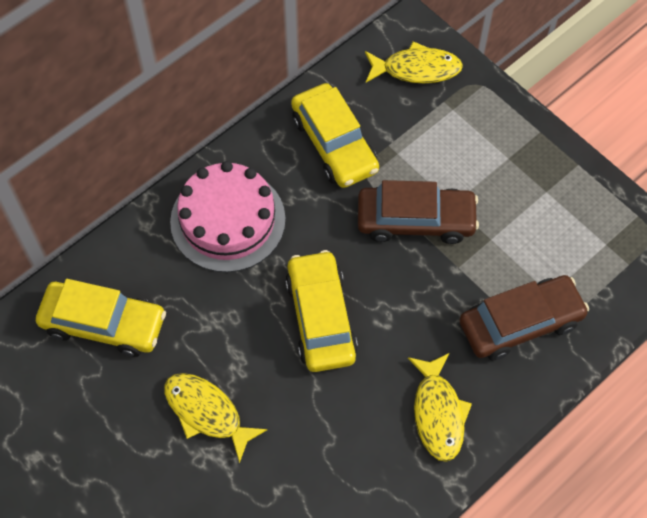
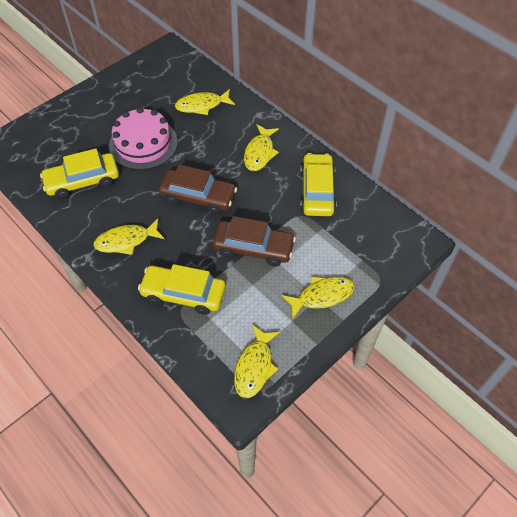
yellow fish: [164,373,267,463] [365,41,463,83] [408,353,472,462] = 3 -> [93,219,164,255] [175,89,235,115] [234,325,280,398] [244,124,279,171] [282,277,355,319] = 5

